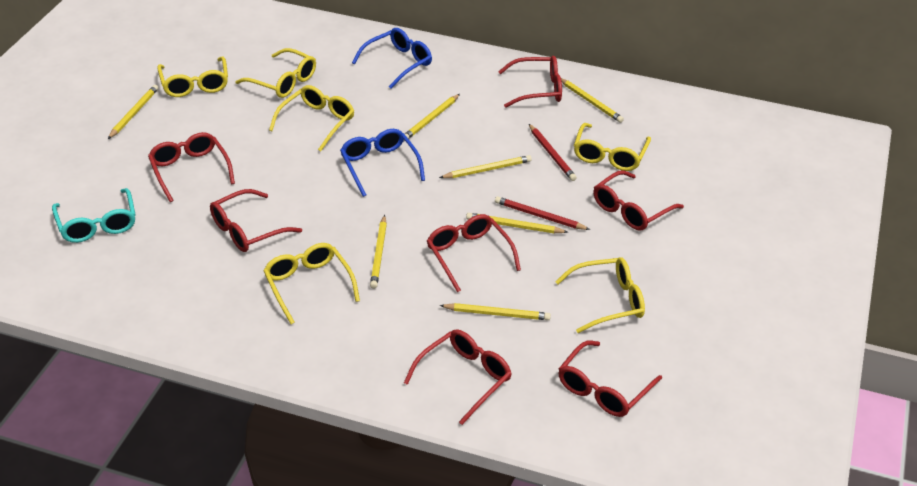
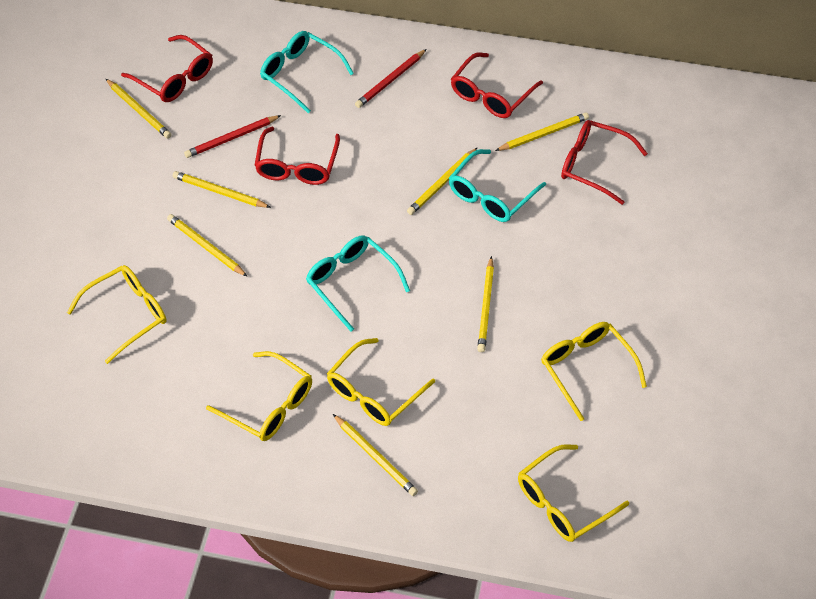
blue glasses: [340,129,425,197] [352,28,432,89] = 2 -> none = 0
red glasses: [148,132,235,202] [210,189,302,252] [404,329,512,425] [427,214,521,292] [498,56,562,108] [559,340,662,417] [593,170,684,231] = 7 -> [121,35,213,102] [255,127,340,185] [451,52,543,118] [561,120,648,205] = 4
turquoise glasses: [52,188,136,243] = 1 -> [260,31,354,113] [306,236,410,332] [449,149,546,222] = 3
yellow glasses: [157,56,228,97] [235,48,316,98] [263,243,360,324] [269,85,354,151] [555,257,645,333] [574,123,651,171] = 6 -> [67,265,167,364] [206,351,312,441] [327,338,435,426] [518,444,629,542] [541,322,647,421] = 5

